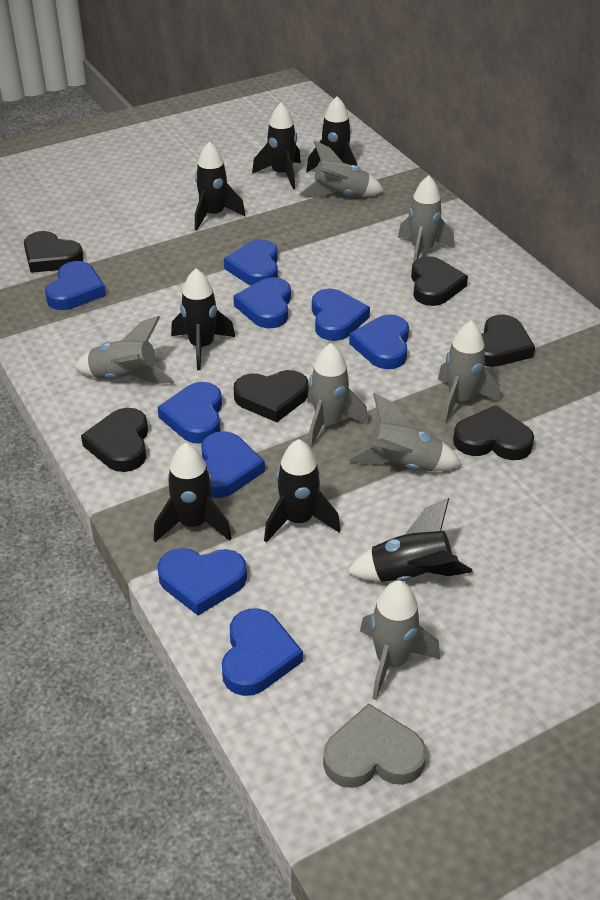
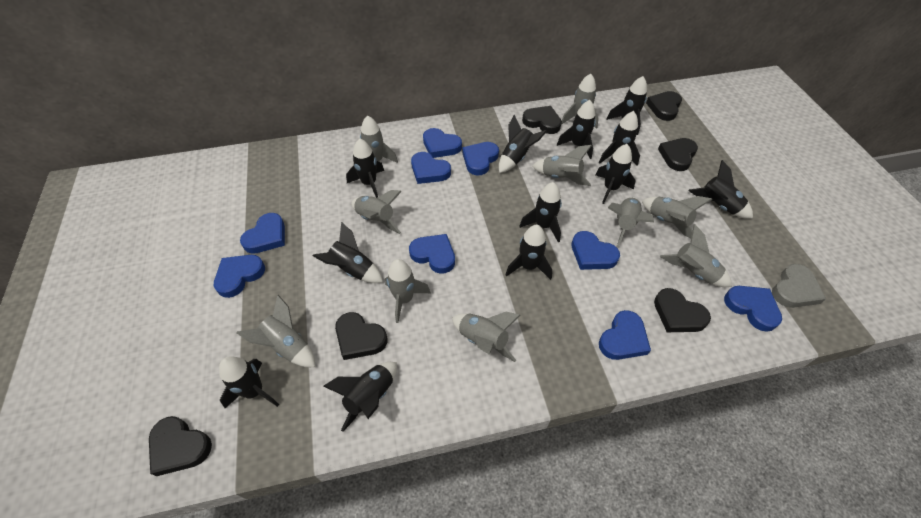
black rocket: [153,443,232,542] [171,268,235,370] [195,141,246,231] [252,103,301,189] [264,439,341,543] [306,96,357,172] [347,498,473,582] = 7 -> [219,356,279,408] [313,222,383,283] [323,362,397,432] [346,138,384,198] [499,114,547,173] [505,225,552,280] [519,182,562,243] [557,100,596,159] [595,144,636,204] [599,111,640,166] [606,76,647,135] [688,160,753,219] = 12
grey rocket: [74,316,174,384] [299,141,384,198] [307,343,369,448] [348,393,462,471] [360,580,440,700] [398,175,454,262] [438,320,500,423] = 7 -> [237,295,315,367] [352,190,402,234] [360,115,398,163] [385,259,431,323] [452,311,521,362] [532,145,592,186] [561,74,599,129] [608,197,654,247] [642,196,712,238] [660,224,732,287] = 10

